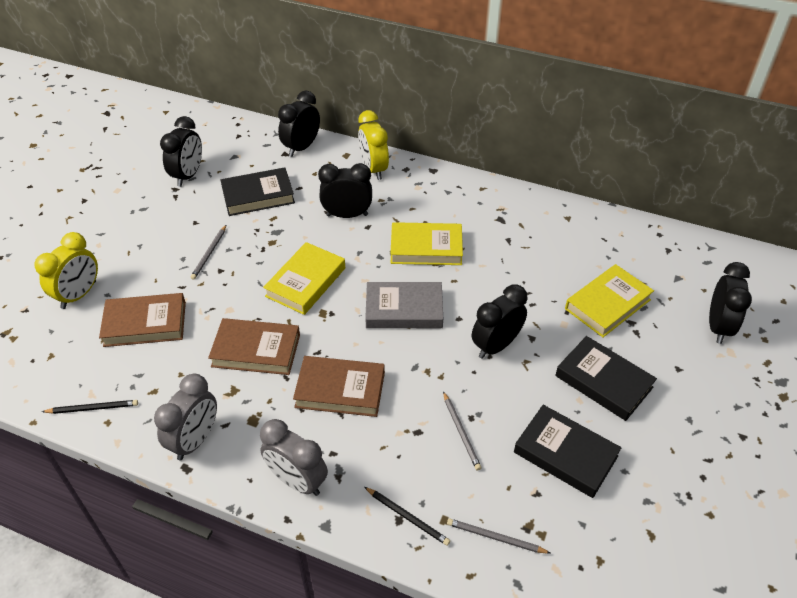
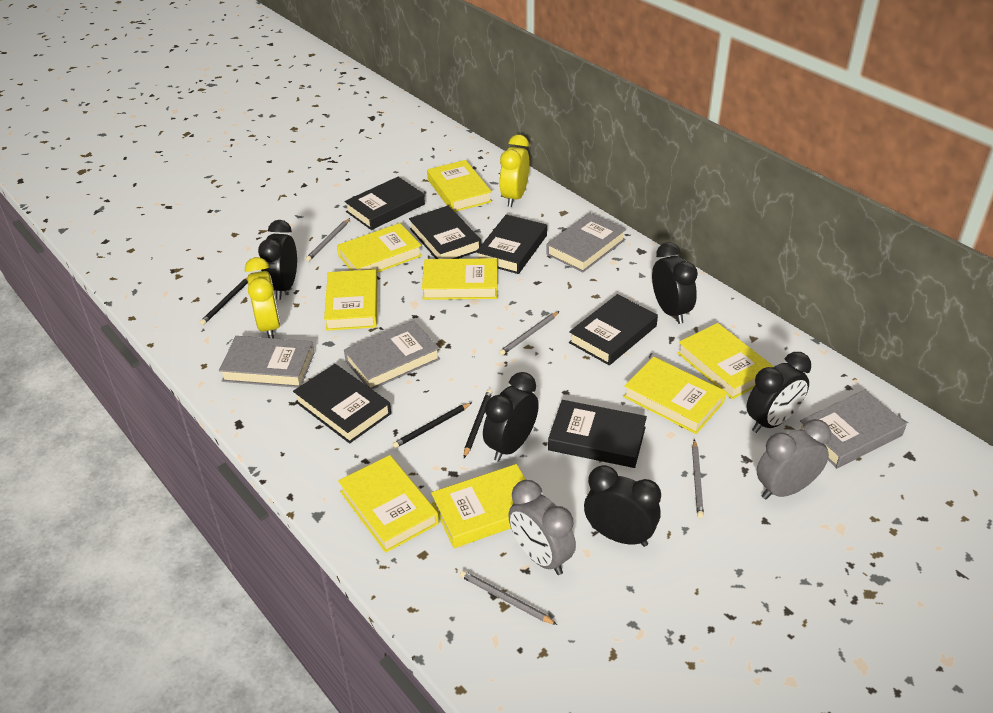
black book: [220,167,295,216] [514,405,622,498] [555,336,657,421] = 3 -> [293,364,391,444] [344,177,425,230] [409,206,481,259] [476,214,547,274] [548,400,647,468] [569,294,658,365] = 6
black pencil: [42,400,138,414] [365,487,450,546] = 2 -> [200,277,248,325] [392,402,472,448] [464,389,492,458] = 3
brown book: [99,293,186,347] [208,318,300,375] [293,356,385,417] = 3 -> none = 0
grey book: [365,282,443,328] = 1 -> [219,336,315,388] [344,320,440,389] [546,213,626,272] [800,390,907,468] = 4
grey pencil: [190,225,226,280] [443,391,481,471] [447,518,550,554] = 3 -> [306,218,350,261] [460,571,557,625] [499,311,559,355] [692,439,704,518] = 4
yellow book: [263,242,345,315] [390,222,463,265] [565,264,654,337] = 3 -> [324,269,377,331] [337,223,422,273] [338,455,439,553] [422,258,498,300] [427,160,492,212] [431,464,526,548] [623,357,726,434] [677,323,774,399] = 8

